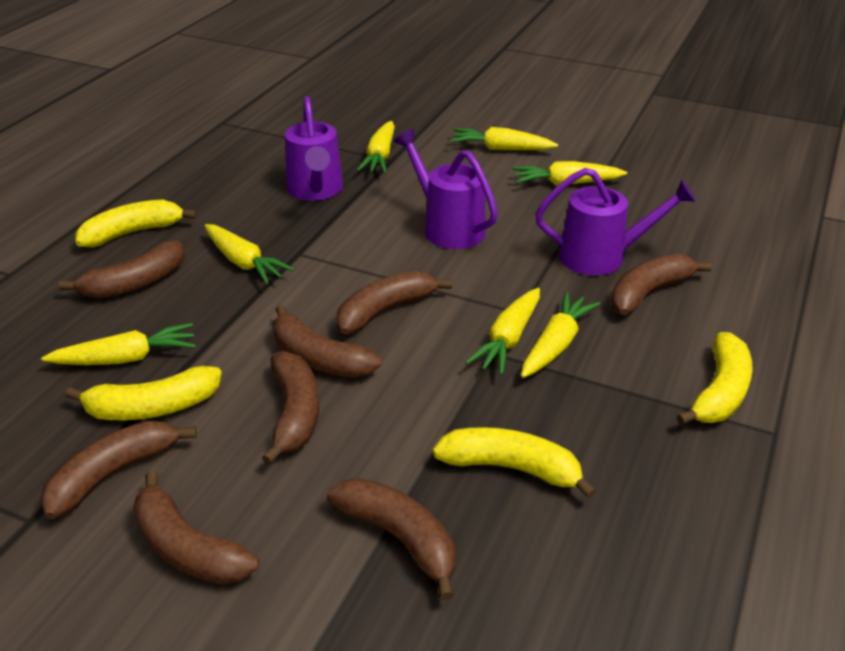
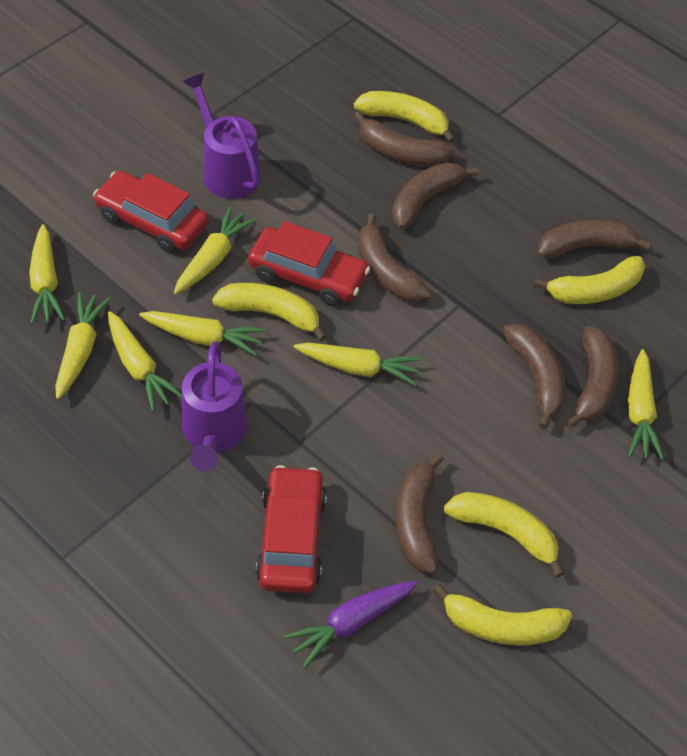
brown banana: [40,420,197,519] [59,240,185,299] [133,470,259,585] [262,351,319,465] [273,305,381,378] [327,478,455,601] [336,271,452,334] [611,254,712,315] = 8 -> [354,111,455,166] [358,214,431,302] [392,163,479,229] [396,453,444,574] [503,324,566,429] [538,219,652,259] [566,326,618,428] = 7
purple carrot: none = 0 -> [284,581,417,668] = 1
purple watering can: [285,96,343,201] [394,129,498,249] [535,168,696,276] = 3 -> [182,341,248,472] [183,73,261,199] = 2
red car: none = 0 -> [93,171,209,253] [248,221,370,306] [256,465,327,593] = 3
yellow banana: [65,366,222,420] [76,200,197,247] [433,427,596,499] [677,332,753,425] = 4 -> [212,283,327,341] [354,91,455,143] [432,584,572,645] [444,492,564,577] [534,256,645,304] = 5

